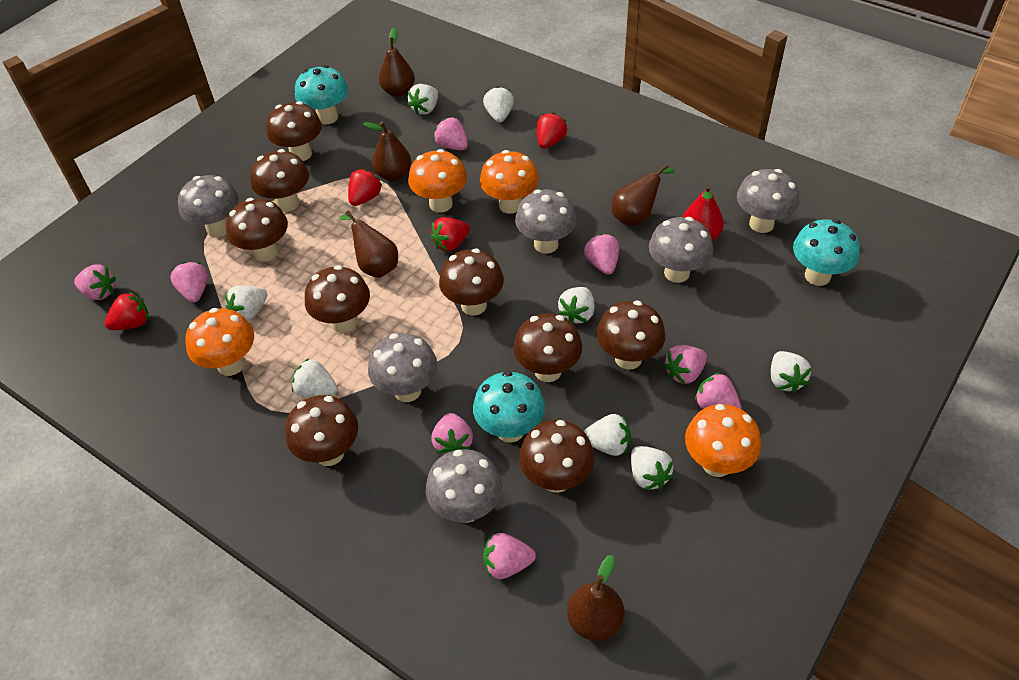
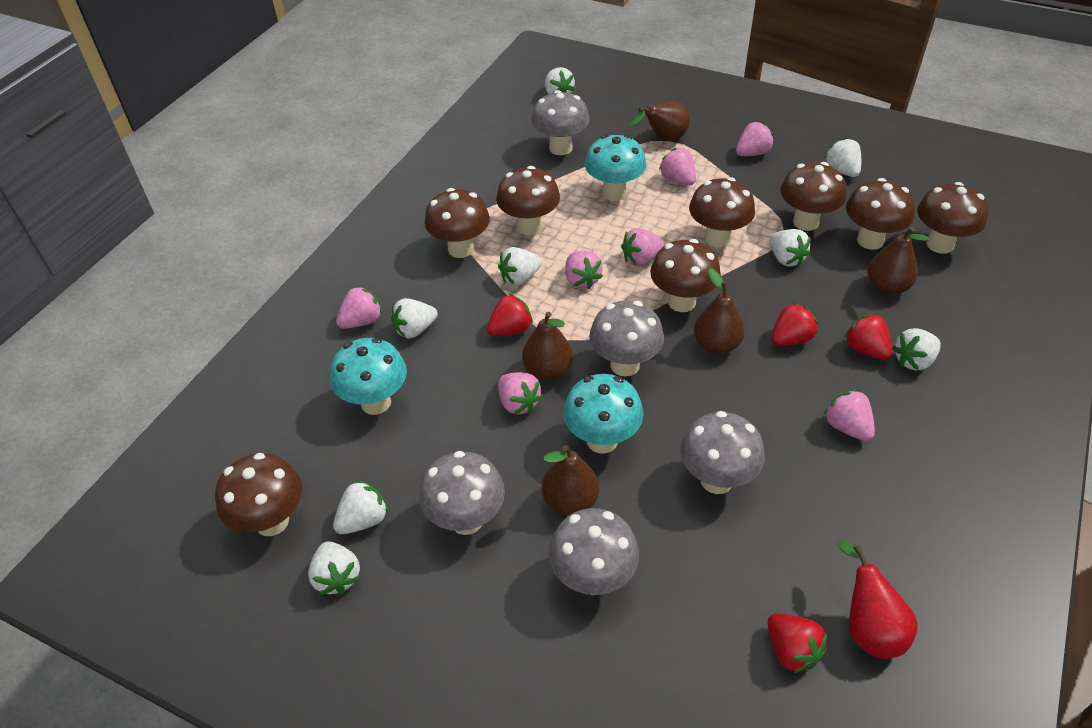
brown mushroom: [226,198,288,262] [250,149,309,212] [266,101,322,161] [285,395,358,466] [305,265,370,333] [439,249,504,315] [513,313,582,382] [519,420,595,493] [596,301,666,370] = 9 -> [215,453,302,536] [424,188,490,258] [496,166,560,235] [650,239,721,312] [689,177,755,247] [780,162,846,231] [846,178,915,250] [917,182,988,254] = 8
grey mushroom: [178,175,239,237] [368,333,437,402] [426,449,502,523] [515,189,577,254] [649,217,713,283] [737,169,799,233] = 6 -> [419,451,505,535] [531,90,589,155] [549,508,639,595] [589,301,664,377] [680,411,765,494] = 5
orange mushroom: [185,308,254,376] [408,149,467,212] [480,150,539,214] [685,404,761,477] = 4 -> none = 0
pink strawberry: [74,265,116,300] [170,262,208,303] [431,413,473,454] [434,117,468,150] [483,533,536,579] [584,234,619,275] [663,345,707,384] [695,372,742,409] = 8 -> [336,286,382,329] [498,372,543,415] [565,251,603,289] [621,228,664,266] [659,148,696,186] [736,122,774,156] [824,390,875,441] = 7

